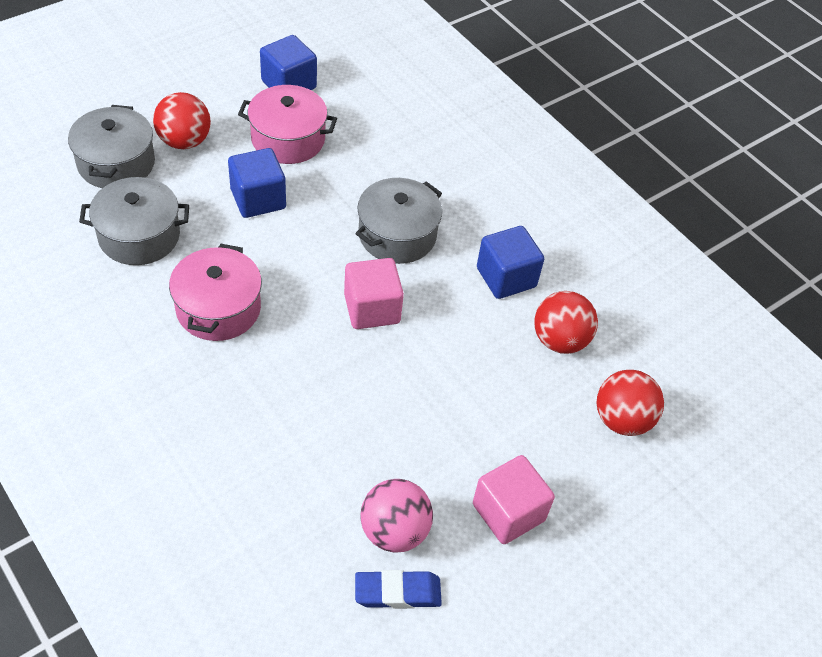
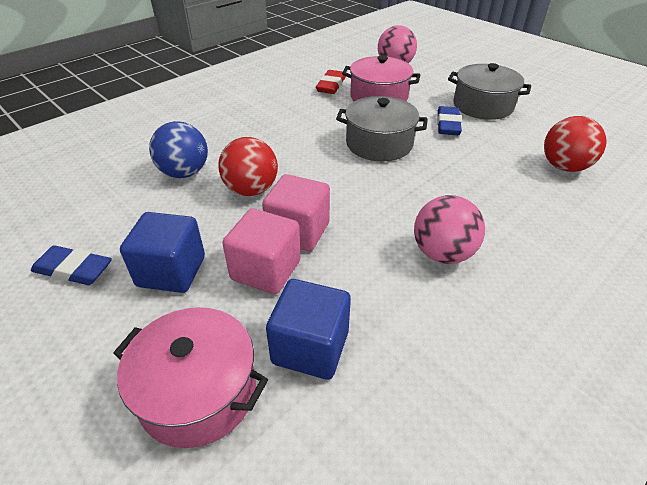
blue ball: none = 0 -> [149,121,208,178] = 1
blue cube: [228,148,286,218] [260,35,317,90] [477,226,544,299] = 3 -> [120,212,205,293] [266,279,351,380] = 2
blue eraser: [355,570,442,609] = 1 -> [31,245,112,285] [437,106,462,135] = 2
grey pot: [68,105,155,188] [79,177,189,265] [355,178,442,264] = 3 -> [336,96,428,161] [448,63,531,120] = 2
pink ball: [361,479,433,553] = 1 -> [378,25,417,63] [414,195,485,264] = 2
red ball: [153,92,211,149] [534,291,598,354] [597,370,664,436] = 3 -> [219,137,278,196] [544,116,606,172] = 2
red eraser: none = 0 -> [316,70,346,94] = 1

